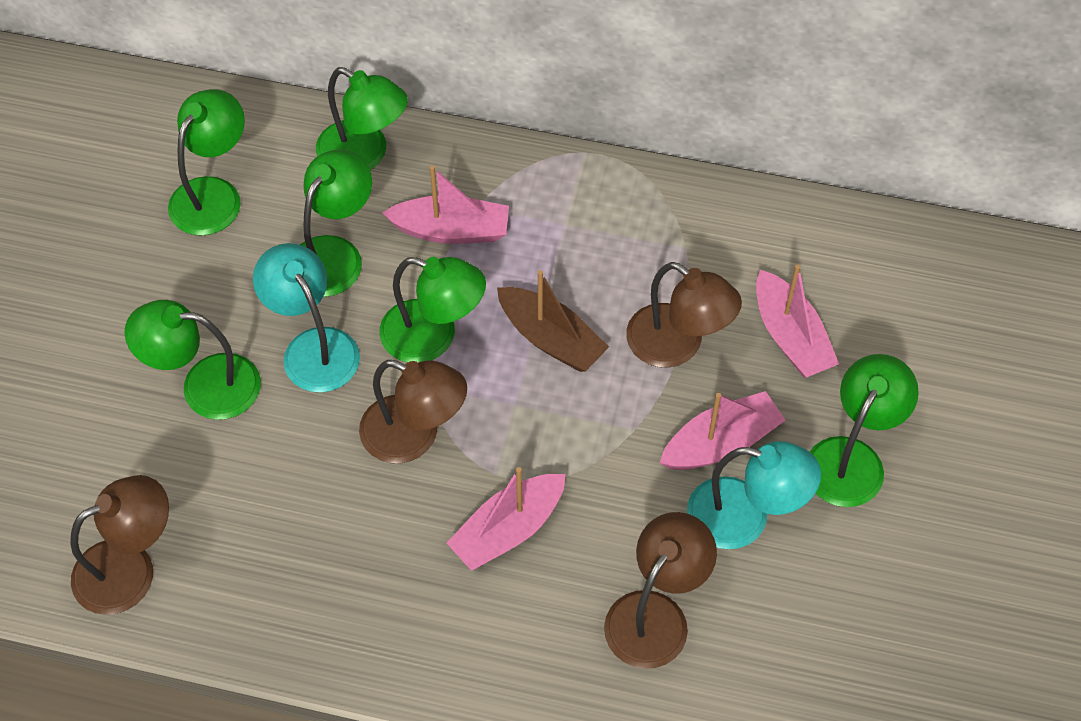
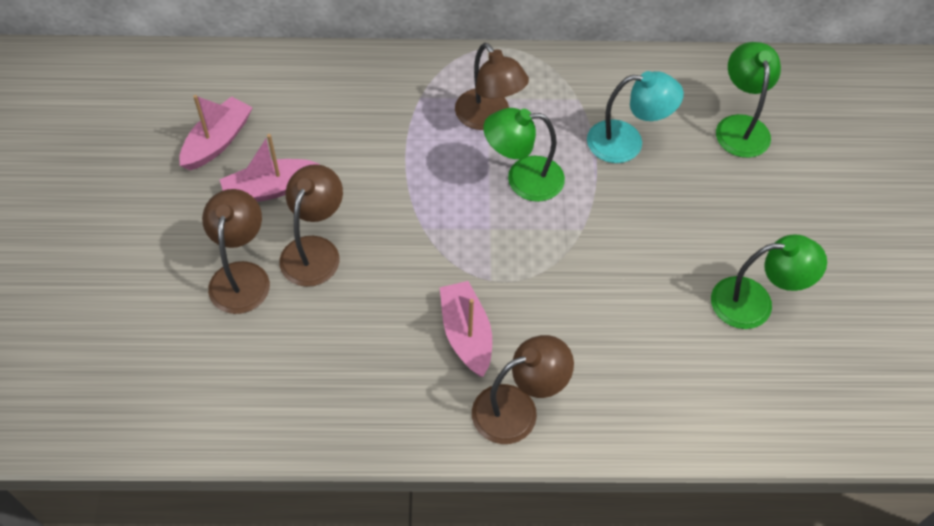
brown boat: [497,270,609,372] = 1 -> none = 0
green lamp: [124,300,261,420] [168,89,245,236] [300,149,372,297] [316,67,408,170] [379,257,486,363] [810,354,919,507] = 6 -> [483,108,565,202] [711,234,827,329] [716,42,781,158] = 3
pink boat: [383,166,509,244] [447,467,566,571] [660,391,786,470] [756,265,839,377] = 4 -> [179,95,253,170] [220,134,320,202] [440,281,492,377] = 3
turquoise lamp: [253,243,360,393] [687,441,821,549] = 2 -> [587,71,684,163] = 1

